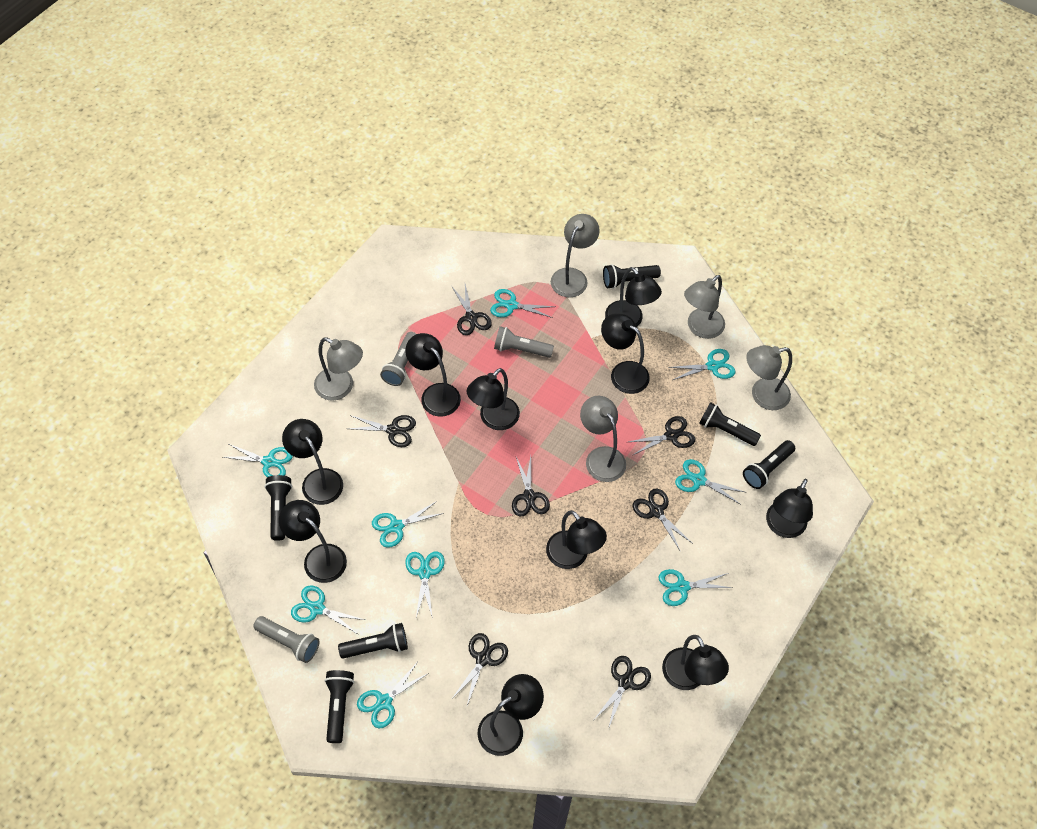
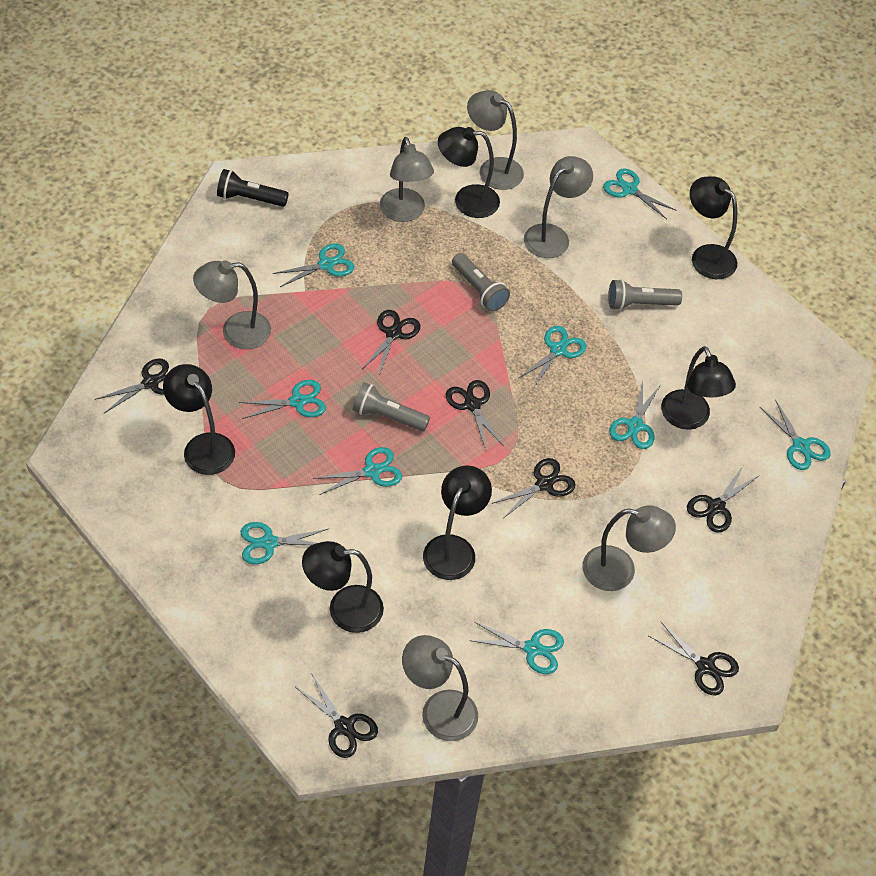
black flashlight: [265,475,292,541] [325,670,354,743] [338,623,408,659] [603,264,661,289] [699,402,761,446] [743,440,795,489] = 6 -> [217,169,289,207] = 1
black lamp: [279,500,347,583] [282,419,343,505] [405,333,461,417] [466,368,520,430] [477,674,544,756] [546,510,607,569] [601,313,650,394] [605,267,662,327] [662,635,729,690] [766,479,813,538] = 10 -> [163,364,235,475] [302,541,384,633] [423,465,492,580] [438,127,500,218] [661,346,736,430] [690,176,737,279] = 6
grey lamp: [314,337,363,401] [551,214,600,297] [580,396,626,482] [684,275,725,339] [746,345,792,410] = 5 -> [193,260,271,349] [380,137,434,222] [402,635,478,741] [467,90,524,190] [524,156,593,258] [583,506,676,591] = 6

